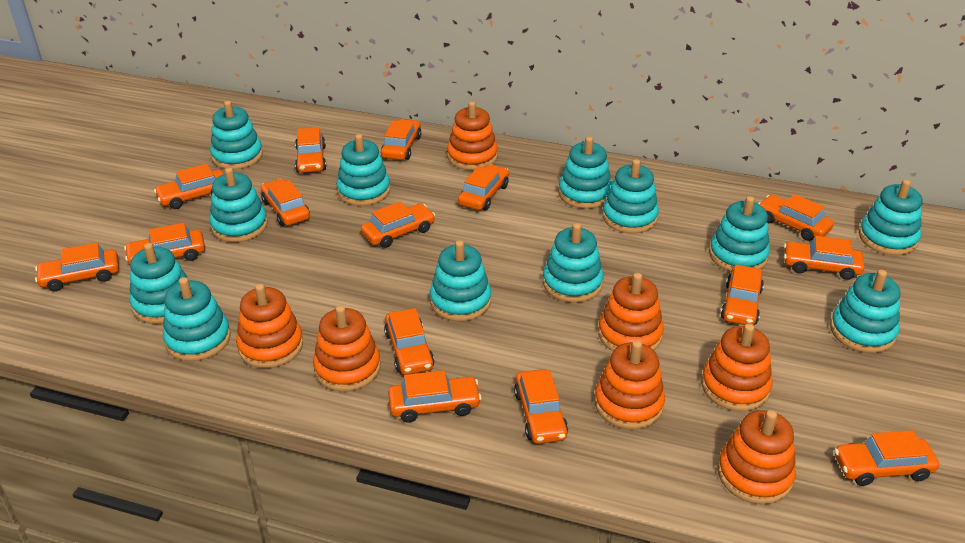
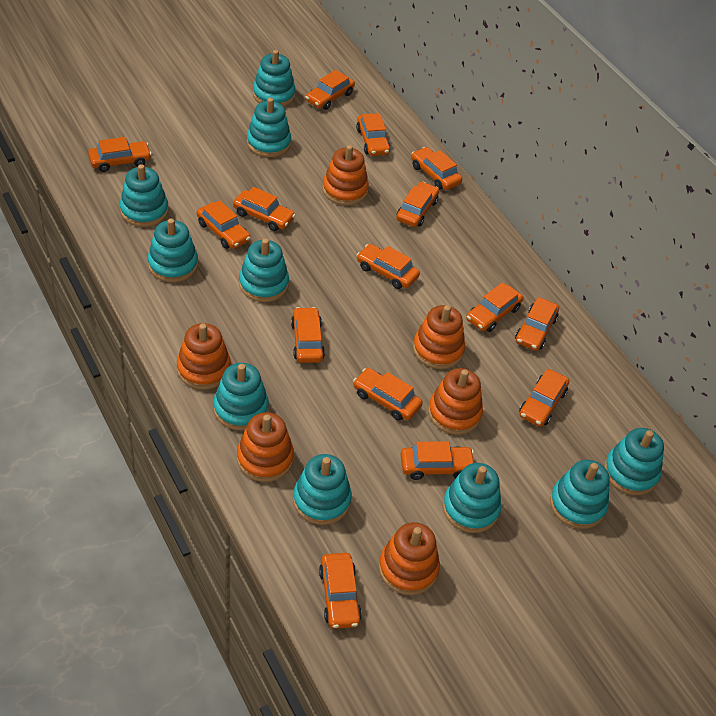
orange stacking toy: [236,284,303,368] [313,305,381,392] [447,101,498,170] [595,340,665,429] [598,273,664,351] [701,324,772,411] [718,410,796,504] = 7 -> [177,323,231,390] [237,412,294,482] [323,145,369,206] [379,522,440,595] [413,305,465,369] [428,368,483,435] = 6
turquoise stacking toy: [130,243,187,324] [163,277,231,361] [209,167,268,242] [210,101,263,170] [336,134,390,206] [430,240,491,321] [543,223,603,303] [558,137,612,209] [603,159,659,234] [709,196,770,271] [830,270,900,353] [859,179,922,255] = 12 -> [120,164,169,227] [148,219,198,282] [213,363,269,430] [239,238,289,302] [247,98,291,157] [253,50,296,107] [293,454,352,525] [443,463,501,533] [550,460,610,529] [604,428,664,495] = 10

